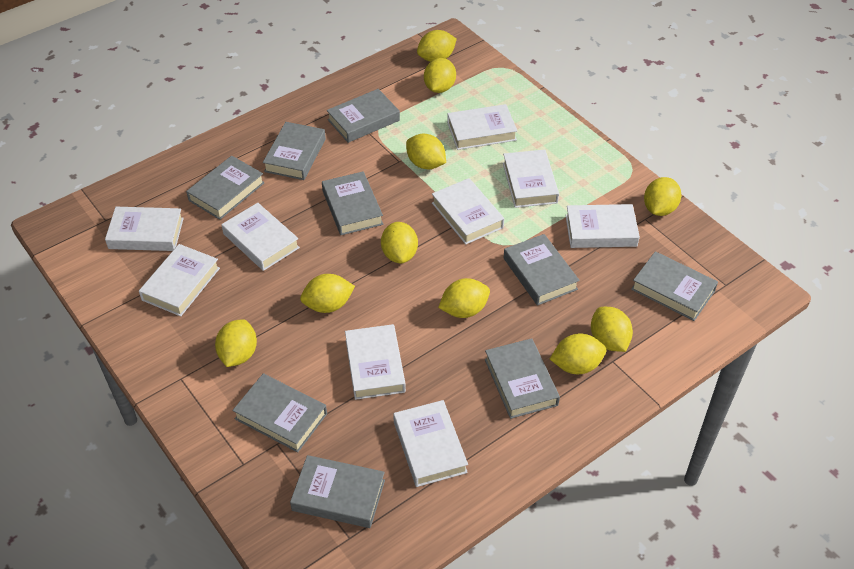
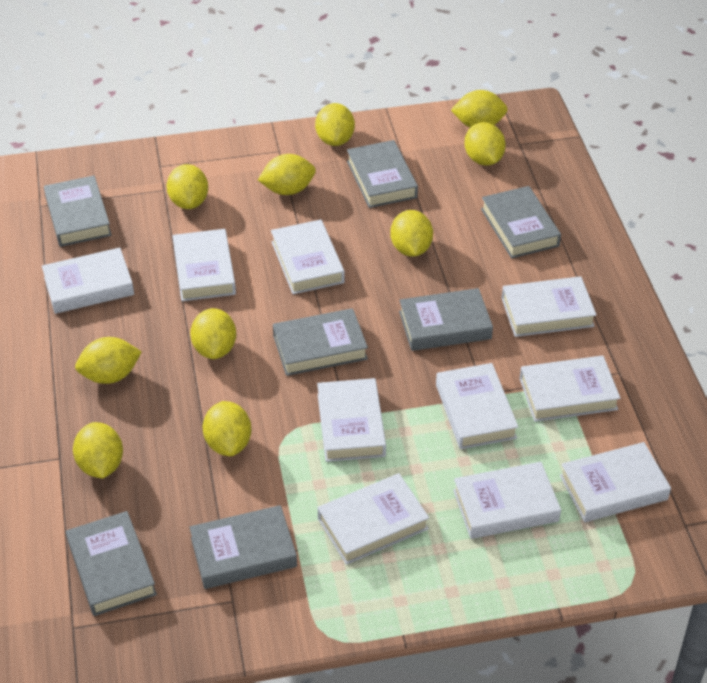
grey book: [186,156,265,220] [232,373,327,453] [263,122,326,180] [290,455,385,528] [322,171,383,235] [327,89,400,143] [485,338,560,419] [504,234,580,306] [631,251,718,321] = 9 -> [44,176,112,247] [66,511,157,616] [189,505,297,589] [273,308,368,376] [347,140,418,208] [399,288,493,351] [481,186,561,258] = 7
white book: [105,207,184,251] [139,244,220,317] [221,203,300,271] [345,324,406,400] [393,400,468,487] [432,178,504,244] [447,104,517,150] [503,149,559,208] [565,204,640,248] = 9 -> [42,248,134,314] [172,229,236,301] [271,220,345,294] [317,378,386,462] [318,473,429,565] [436,363,518,449] [453,462,561,539] [502,276,597,337] [520,356,620,422] [560,442,671,522] = 10

